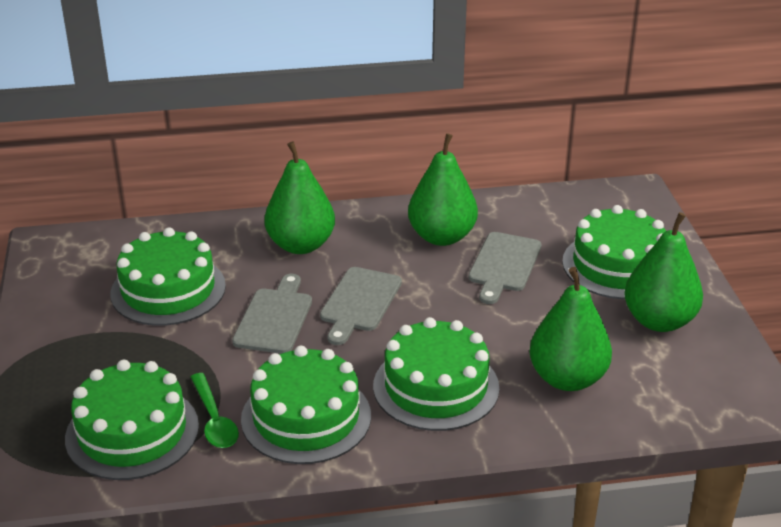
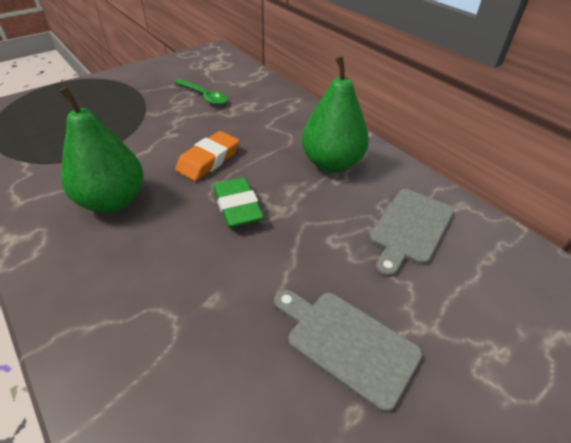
green cake: [65,360,199,480] [110,227,226,326] [241,346,371,464] [373,317,499,431] [562,205,666,299] = 5 -> none = 0
green eraser: none = 0 -> [213,177,264,228] = 1
green pear: [264,141,335,254] [408,133,478,246] [529,267,612,391] [624,212,703,332] = 4 -> [59,86,143,213] [302,56,369,173] = 2
grey cutting board: [232,274,312,354] [320,267,402,345] [469,232,542,304] = 3 -> [274,290,422,412] [369,189,454,277] = 2
orange eraser: none = 0 -> [175,131,239,181] = 1

